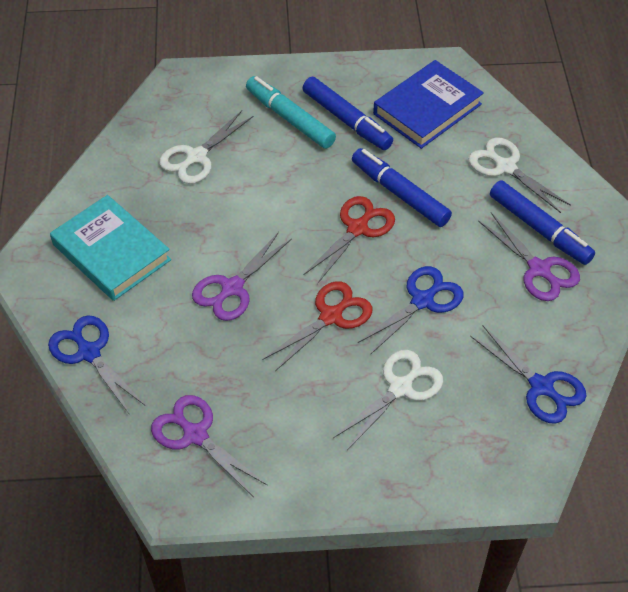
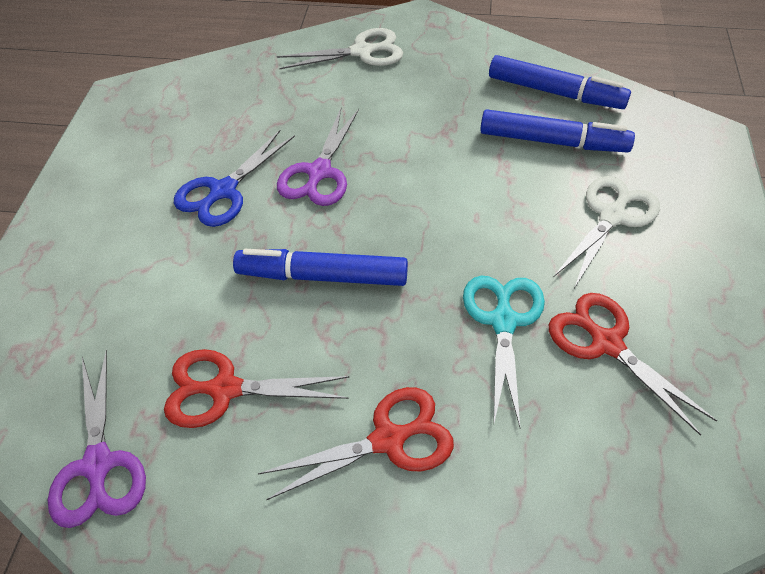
blue book: [373,60,484,149] = 1 -> none = 0
blue scissors: [48,315,146,415] [358,266,464,355] [470,325,586,424] = 3 -> [174,129,295,227] = 1
purple scissors: [151,395,267,496] [192,232,292,321] [478,213,580,301] = 3 -> [48,350,146,528] [277,109,359,206] = 2
red scissors: [263,281,372,371] [304,196,395,284] = 2 -> [164,349,349,428] [258,387,454,500] [549,293,717,436] = 3
turquoise book: [50,195,171,301] = 1 -> none = 0
turquoise marker: [246,76,336,149] = 1 -> none = 0
turquoise scissors: none = 0 -> [463,276,545,427] = 1
white scissors: [159,110,253,184] [333,350,443,450] [468,137,571,213] = 3 -> [277,28,403,69] [554,176,660,288] = 2

